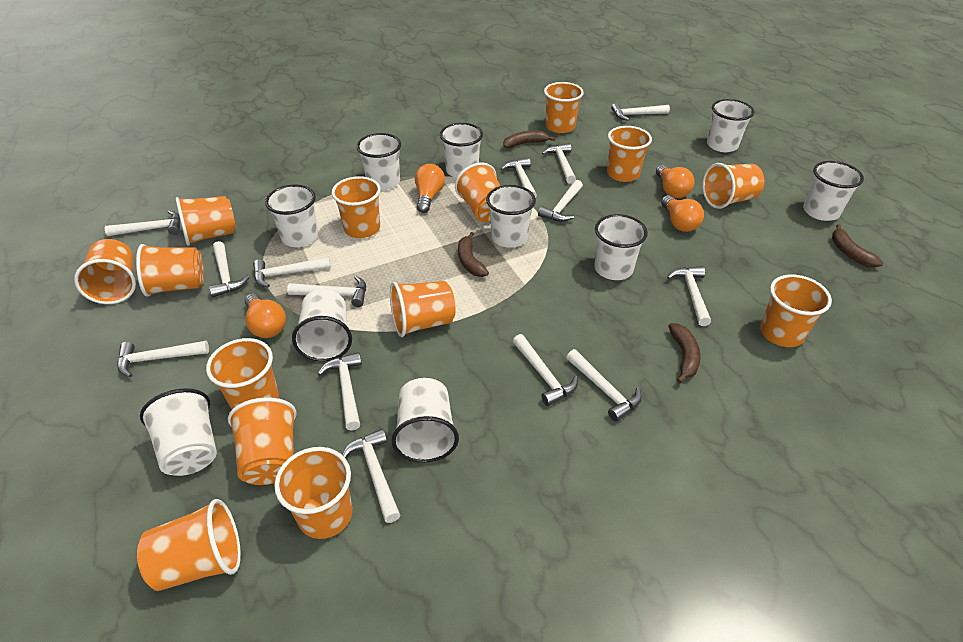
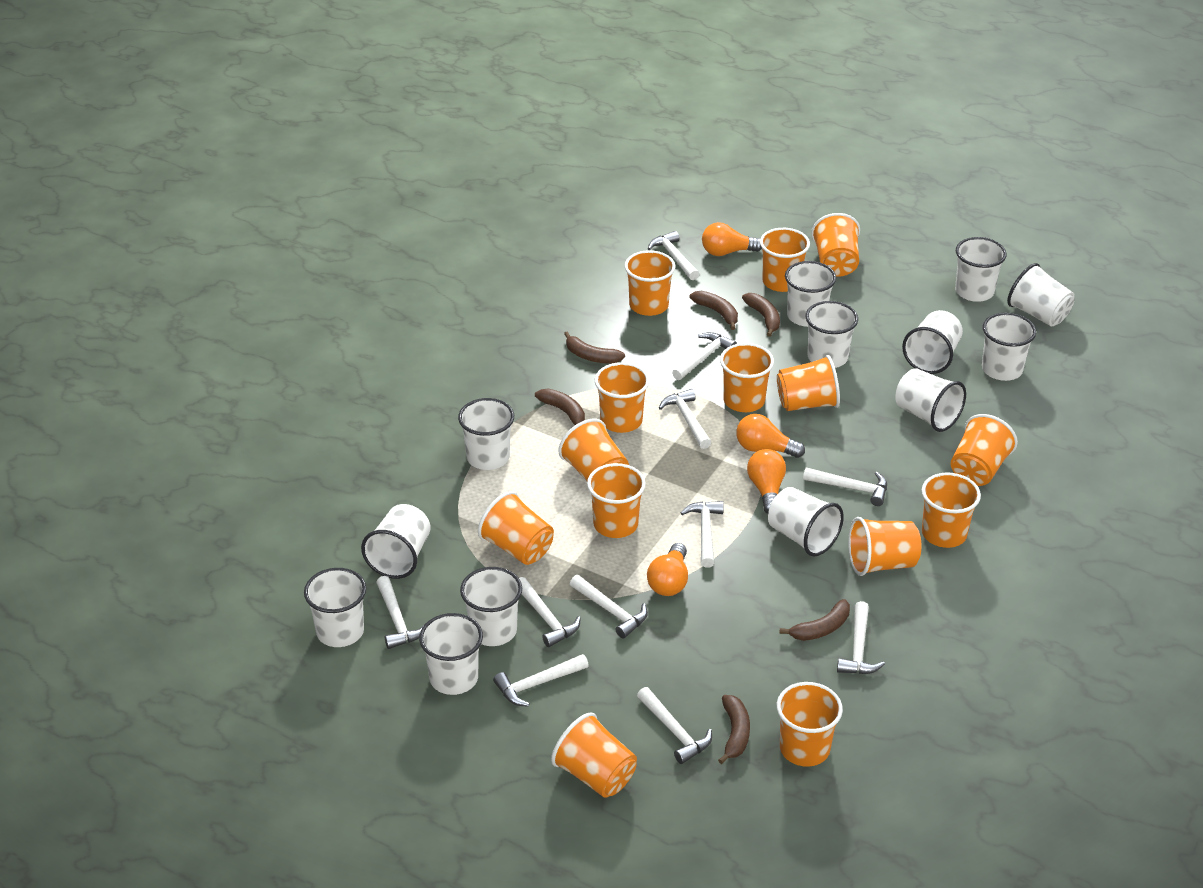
brown banana: [458,232,489,277] [503,130,555,148] [668,323,701,383] [832,224,883,268] = 4 -> [535,389,585,425] [564,332,625,364] [690,291,738,330] [718,695,750,764] [742,293,780,337] [779,599,850,641] = 6
white cup: [140,388,217,476] [265,185,318,247] [292,289,352,362] [357,133,401,190] [391,378,459,463] [440,123,483,178] [486,185,536,248] [594,214,648,280] [707,99,754,152] [803,161,864,221] = 10 -> [304,568,366,647] [361,504,431,579] [419,613,483,695] [458,398,514,470] [460,567,522,646] [768,487,844,557] [785,261,836,327] [806,301,858,368] [896,368,966,432] [902,310,963,374] [955,237,1007,302] [982,313,1036,381] [1007,263,1075,327] = 13
white hammer: [105,211,180,236] [118,341,209,377] [209,241,249,297] [253,257,331,288] [287,276,366,307] [318,352,362,431] [342,429,400,523] [501,157,537,198] [513,334,578,406] [538,180,583,222] [542,143,576,184] [566,349,642,422] [611,103,670,121] [667,266,711,326] = 14 -> [376,576,426,649] [493,654,589,707] [519,577,581,647] [570,575,648,638] [637,687,712,764] [648,231,699,280] [659,389,712,449] [672,332,737,380] [681,501,724,568] [803,467,887,506] [837,601,885,674] = 11

